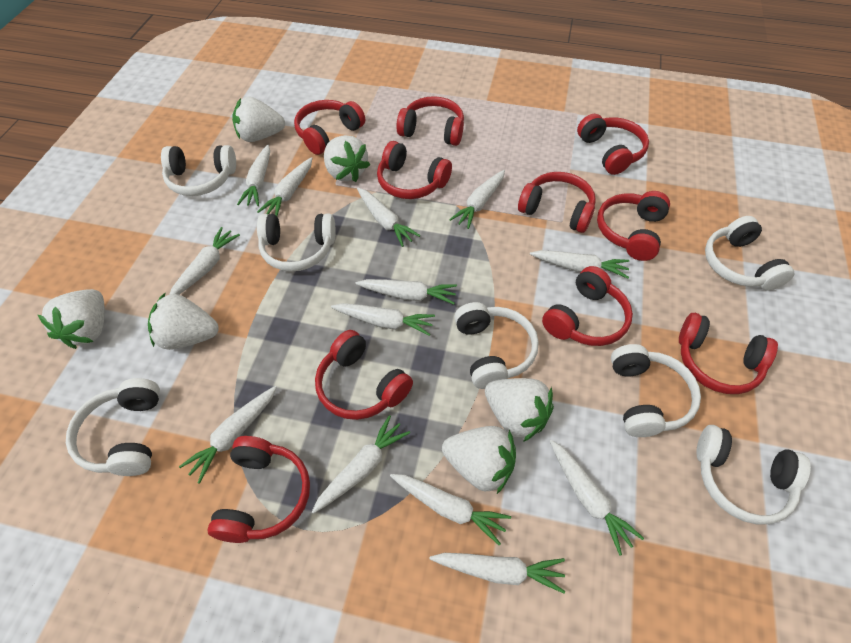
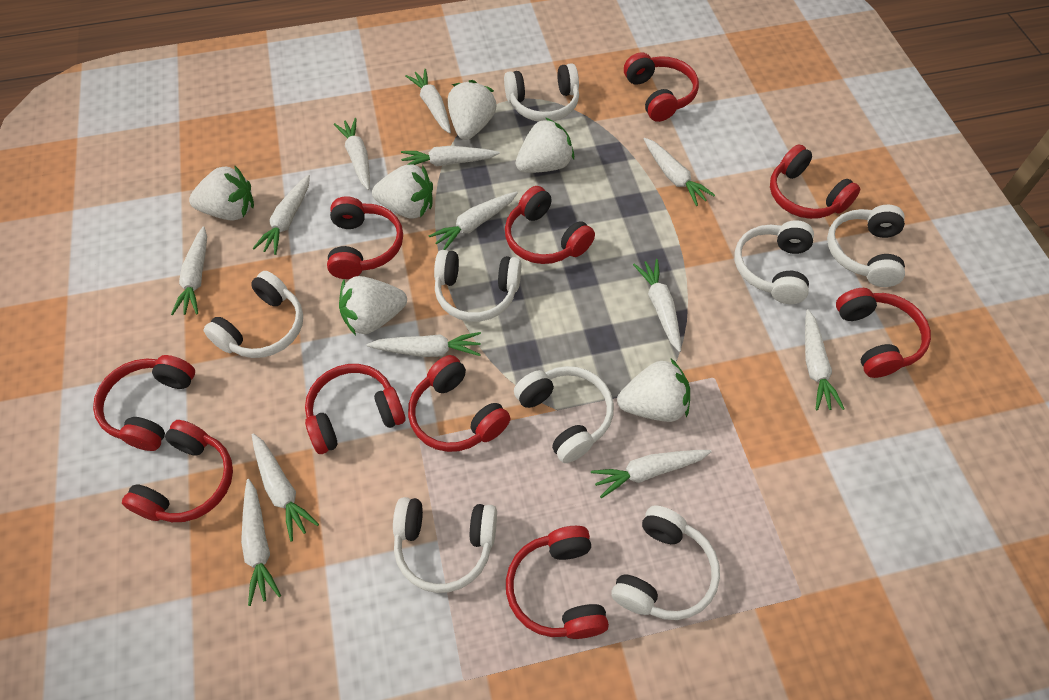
white headphones: [66,378,160,476] [161,145,236,196] [257,213,336,271] [454,302,539,389] [611,344,701,437] [696,425,811,525] [705,216,794,291] = 7 -> [203,271,303,358] [393,497,497,593] [434,250,521,322] [504,63,579,121] [514,366,614,463] [611,506,720,620] [735,220,814,304] [827,205,905,287] = 8

